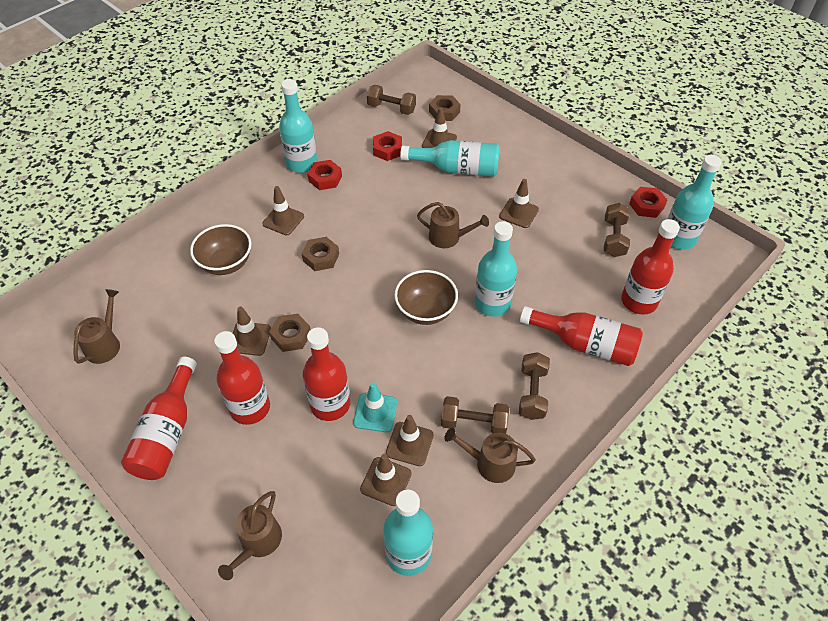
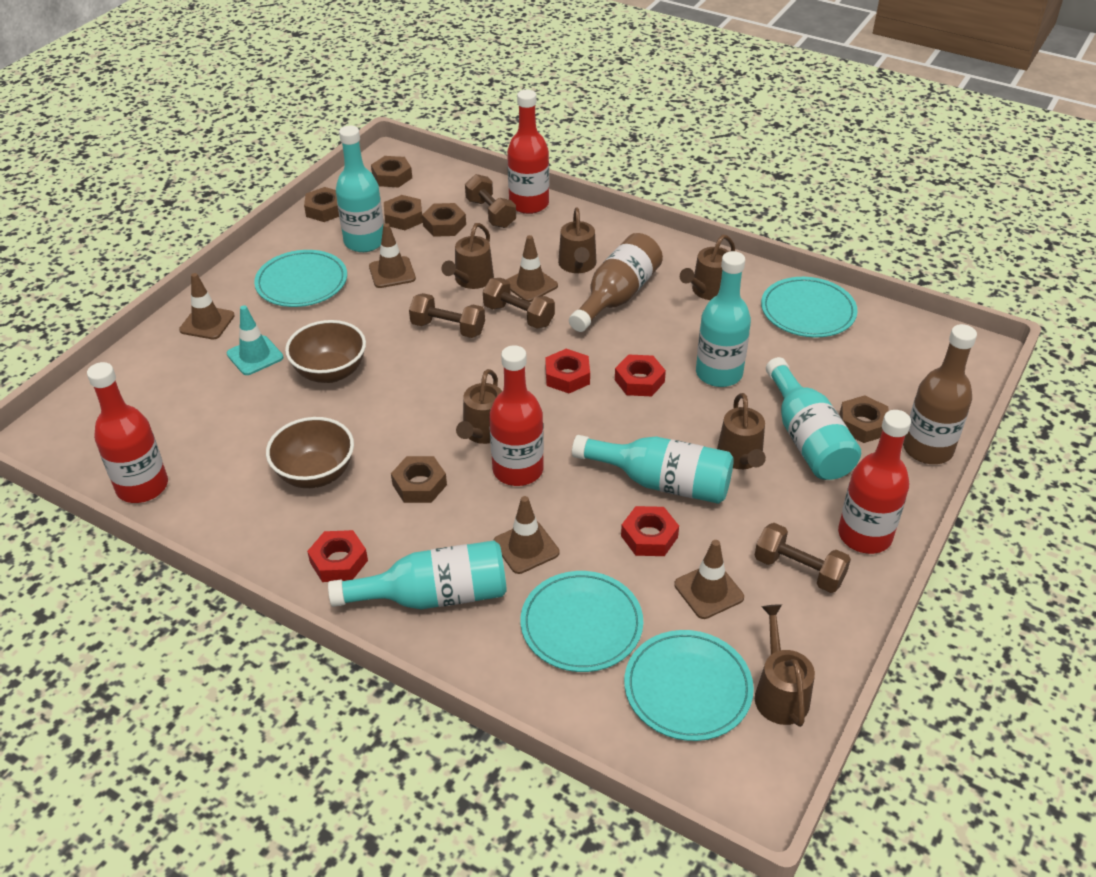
brown bottle: none = 0 -> [569,233,663,332] [903,324,977,464] = 2
brown nut: [269,314,311,352] [302,237,339,271] [429,95,461,121] = 3 -> [304,187,339,222] [371,156,412,187] [384,195,423,230] [391,456,447,503] [422,203,466,237] [840,395,889,443] = 6
brown traffic cone: [233,307,271,356] [262,186,304,235] [360,454,412,506] [386,415,434,466] [422,107,457,148] [499,179,539,228] = 6 -> [179,273,235,339] [369,223,416,288] [493,496,559,574] [506,235,558,302] [674,540,744,619] = 5
brown watering can: [73,289,120,364] [218,491,282,580] [417,202,489,248] [444,428,536,483] = 4 -> [441,223,494,289] [456,369,502,444] [558,207,596,273] [680,235,735,300] [717,393,766,469] [755,604,815,727] = 6
red bottle: [121,357,197,480] [214,331,270,425] [303,327,350,421] [520,306,643,366] [621,219,680,315] = 5 -> [87,362,168,503] [489,345,544,486] [507,90,549,214] [838,410,911,554] = 4
red nut: [307,160,342,190] [373,131,402,161] [629,187,668,218] = 3 -> [307,530,368,582] [545,349,590,393] [615,354,666,396] [621,506,679,556] = 4
turquoise plate: none = 0 -> [254,250,347,307] [520,571,643,672] [624,630,754,741] [761,277,858,337] = 4

